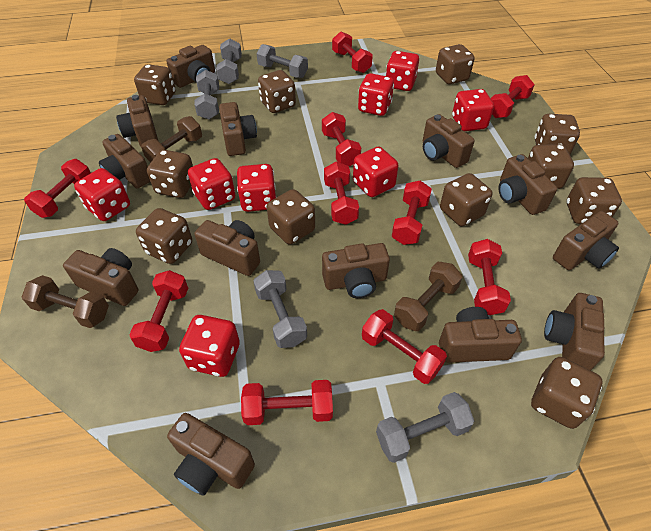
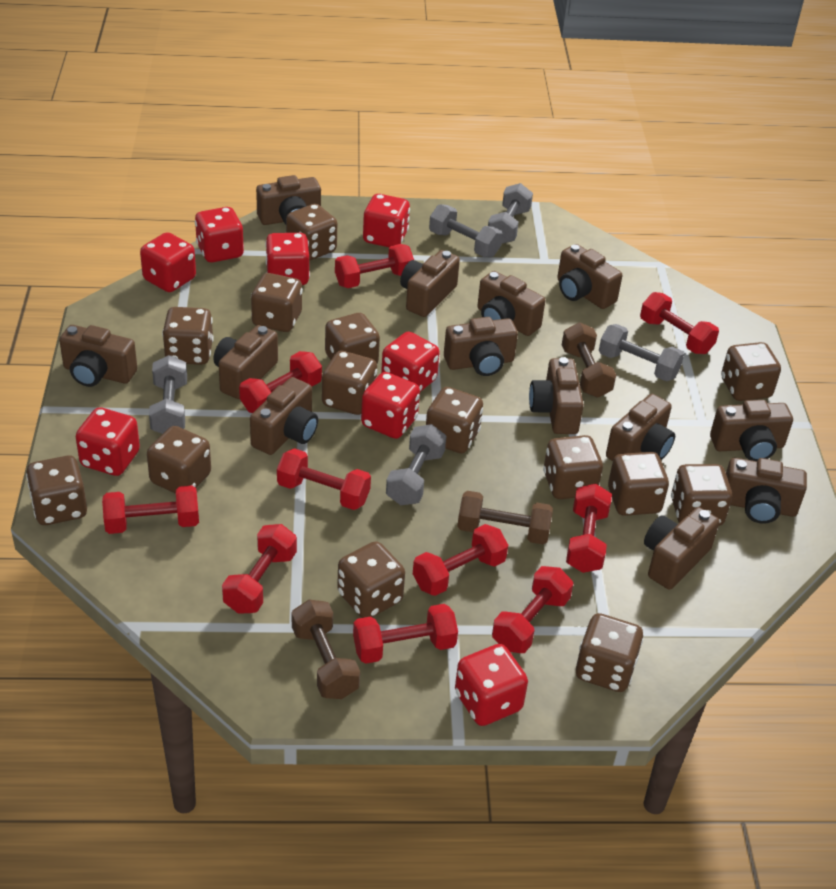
brown dice: [134,64,176,105] [136,208,192,264] [147,150,193,198] [258,70,296,113] [267,189,315,244] [436,44,475,84] [440,173,492,226] [528,144,574,189] [531,357,602,429] [535,114,580,154] [567,177,622,224] = 11 -> [26,456,87,525] [147,426,211,494] [162,307,214,365] [251,273,303,332] [286,204,337,261] [322,351,377,415] [325,313,380,364] [337,541,405,618] [426,387,483,453] [543,435,603,499] [576,613,644,692] [608,452,669,516] [671,464,732,526] [721,342,781,401] = 14

